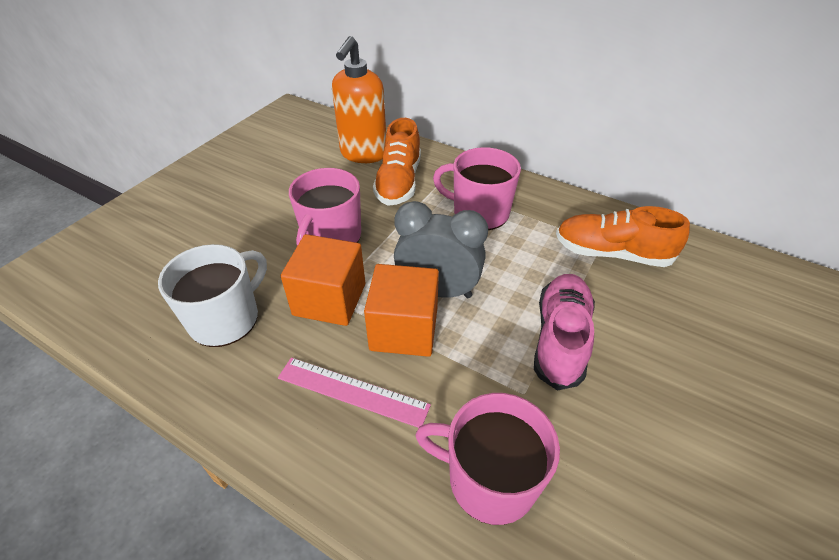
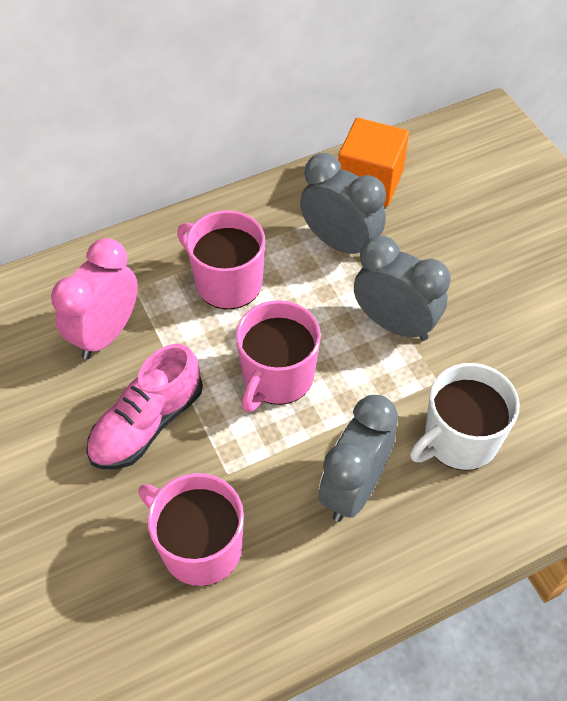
grey clock: [394,201,488,298] = 1 -> [300,153,386,254] [318,395,398,522] [354,235,450,341] = 3
orange cube: [281,234,365,326] [364,264,439,357] = 2 -> [338,118,409,207] = 1
orange shoe: [373,118,421,206] [556,206,690,267] = 2 -> none = 0
orange soap dispenser: [332,36,386,163] = 1 -> none = 0
pink clock: none = 0 -> [51,238,138,359] = 1
pink ruler: [278,357,431,428] = 1 -> none = 0

